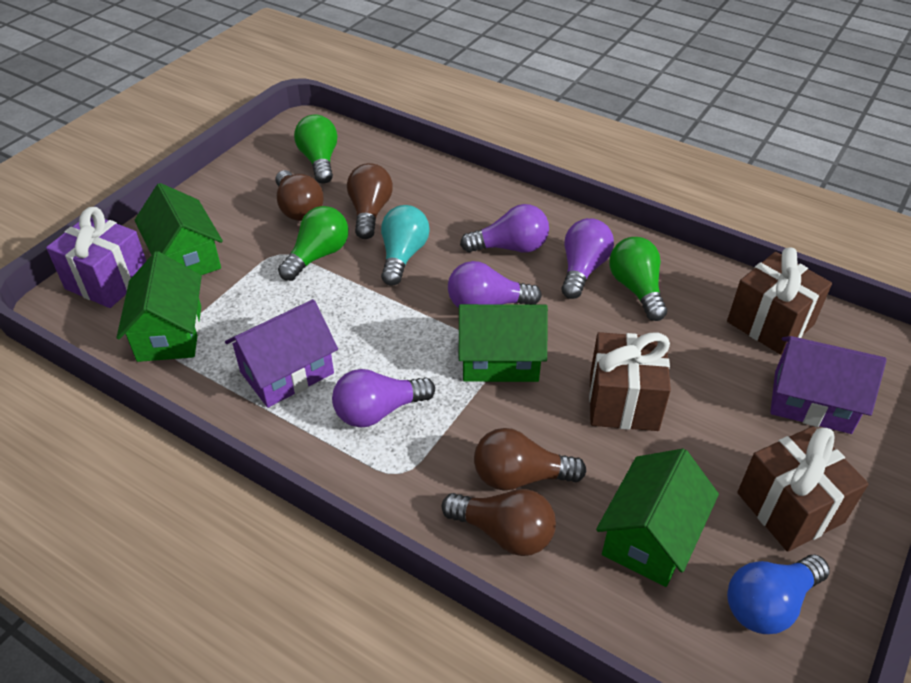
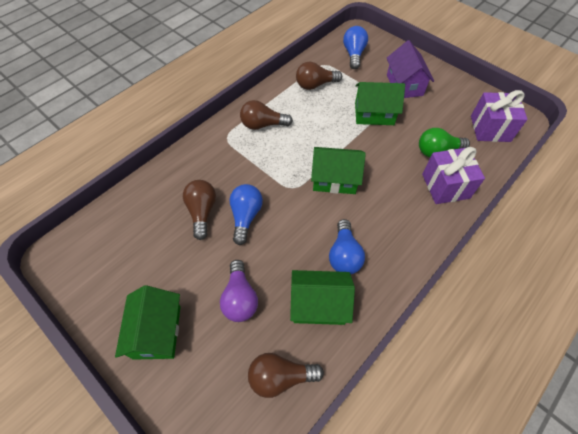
blue light bulb: [727,555,830,634] = 1 -> [230,184,263,245] [329,219,365,274] [343,26,368,69] = 3
brown gift: [589,332,671,431] [727,248,832,355] [737,426,869,552] = 3 -> none = 0
green light bulb: [278,206,348,281] [294,114,337,184] [609,237,667,321] = 3 -> [419,128,470,158] = 1
purple gift: [46,207,146,308] = 1 -> [422,147,485,204] [471,90,528,142] = 2
purple house: [225,299,338,408] [770,336,886,434] = 2 -> [387,40,434,98] = 1
purple light bulb: [332,369,435,427] [448,261,542,308] [460,204,549,253] [561,218,614,299] = 4 -> [220,260,258,322] = 1
turquoise light bulb: [381,205,430,286] = 1 -> none = 0

